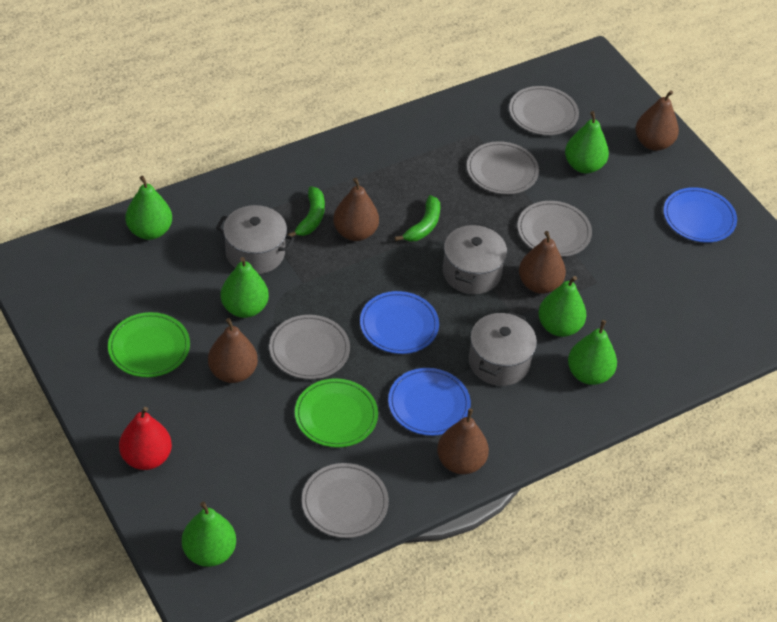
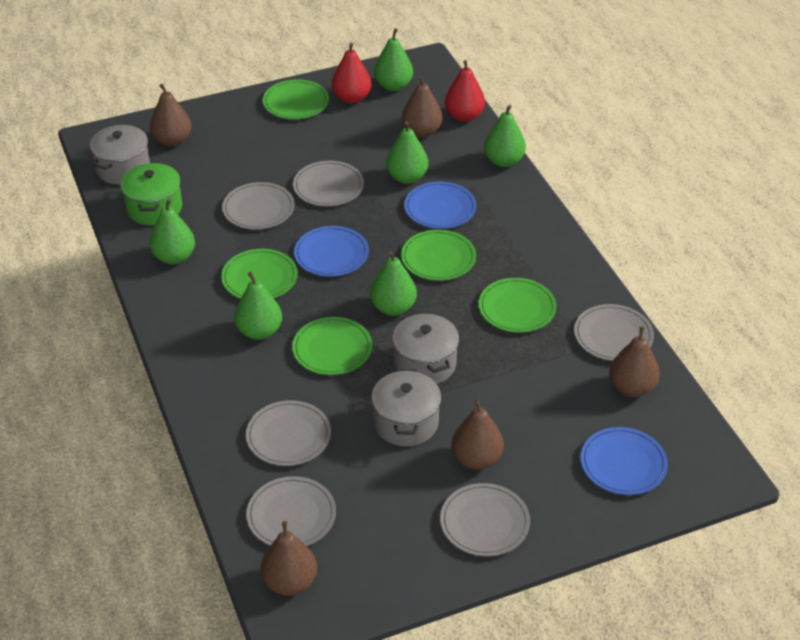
green banana: [287,186,325,237] [394,195,440,242] = 2 -> none = 0
green plate: [108,312,190,377] [295,378,378,448] = 2 -> [221,249,298,299] [263,79,329,119] [292,317,372,375] [401,230,476,281] [479,278,557,333] = 5
green pot: none = 0 -> [120,163,182,225] = 1
grey plate: [269,315,350,379] [302,463,389,538] [467,141,539,194] [509,86,579,135] [517,201,592,257] = 5 -> [222,182,295,230] [246,400,331,466] [246,476,336,546] [293,161,364,206] [440,483,530,556] [574,304,654,361] = 6
red pear: [119,407,172,470] = 1 -> [332,43,371,104] [445,60,485,122] = 2

